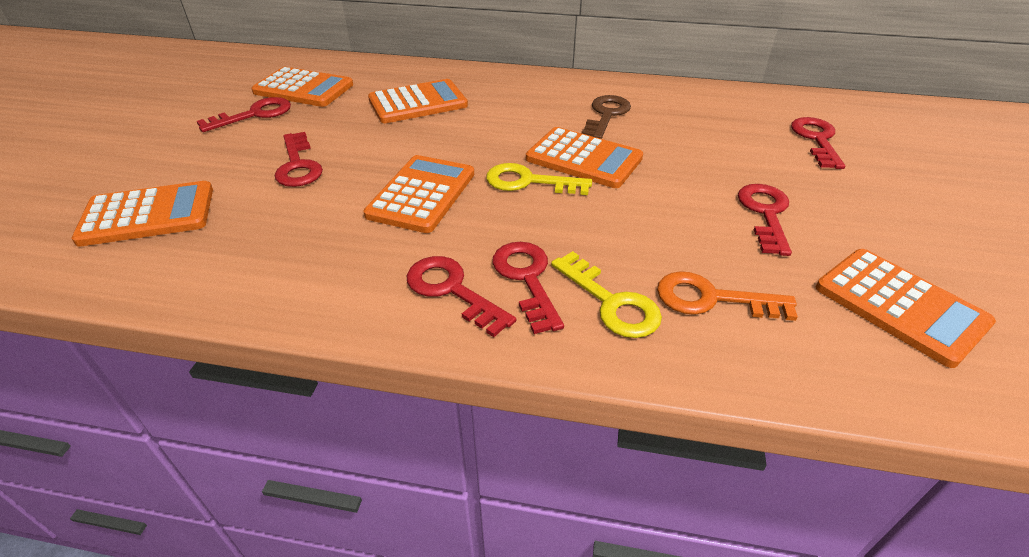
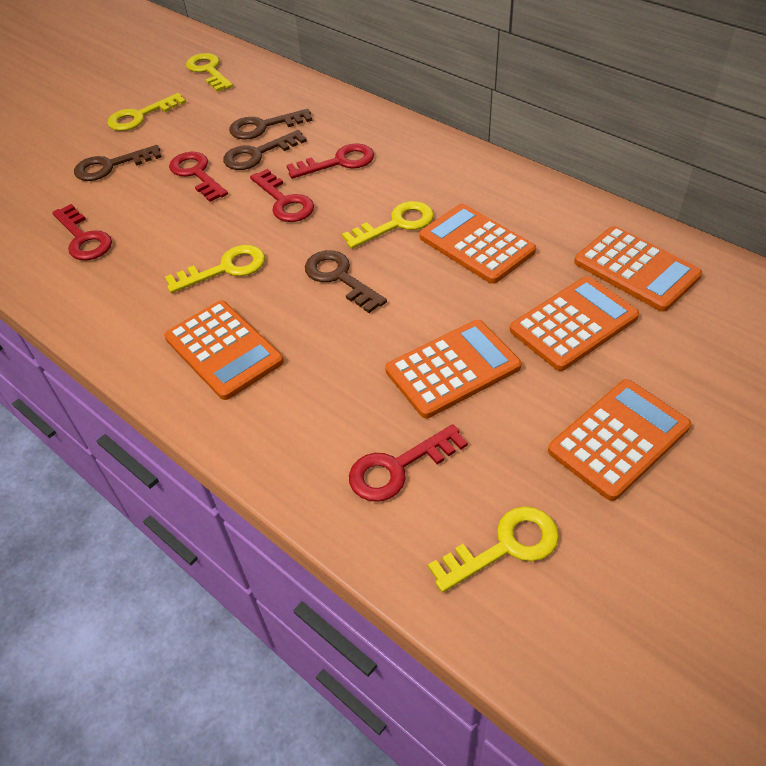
brown key: [581,95,631,139] = 1 -> [74,145,162,181] [223,130,307,170] [229,109,313,140] [305,250,387,313] = 4
orange key: [657,271,798,321] = 1 -> none = 0
red key: [197,97,291,132] [275,132,323,187] [407,256,516,337] [492,242,564,334] [738,184,792,256] [791,117,845,169] = 6 -> [52,204,112,260] [169,152,228,202] [250,169,314,222] [287,143,374,179] [349,424,468,502] = 5
yellow key: [486,163,592,195] [551,251,662,338] = 2 -> [108,93,186,131] [165,245,265,293] [186,53,233,92] [342,201,434,249] [428,506,559,592] = 5

